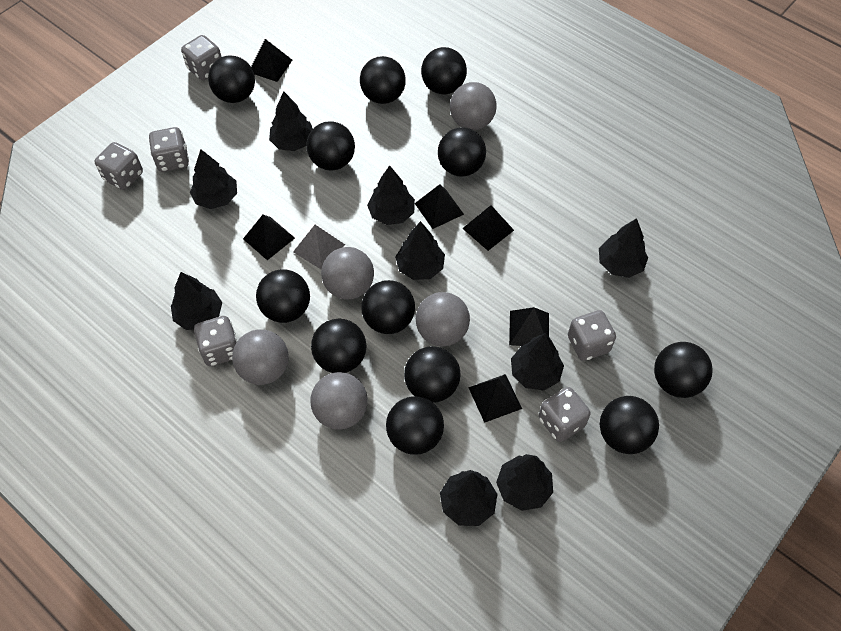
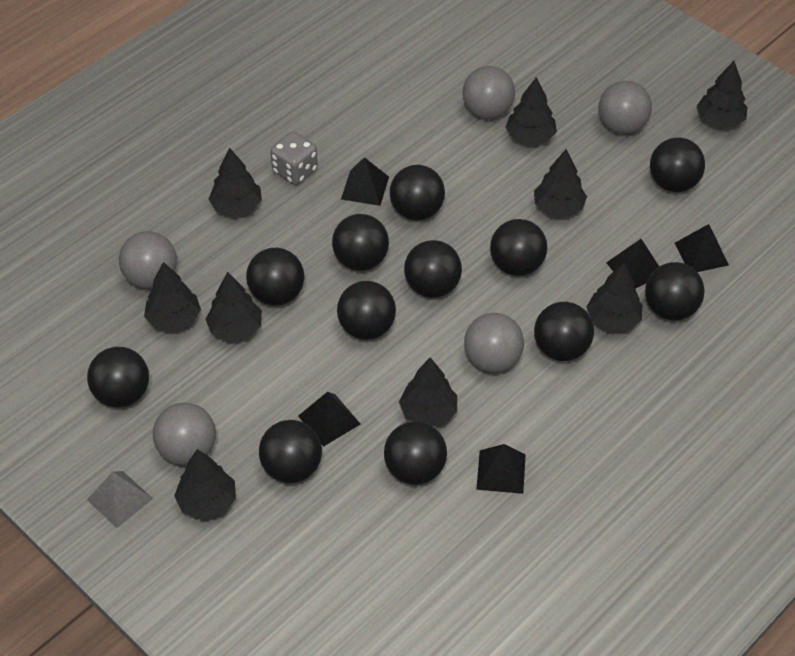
black pyramid: [243,215,295,260] [251,39,292,82] [415,184,464,229] [462,205,514,251] [468,374,522,423] [509,307,549,346] = 6 -> [298,392,360,447] [341,157,389,206] [476,444,526,494] [606,239,659,289] [675,224,729,272] = 5
grey dice: [94,142,143,190] [149,127,189,172] [181,35,222,80] [194,316,237,366] [539,387,591,442] [568,310,616,361] = 6 -> [270,132,318,185] = 1

